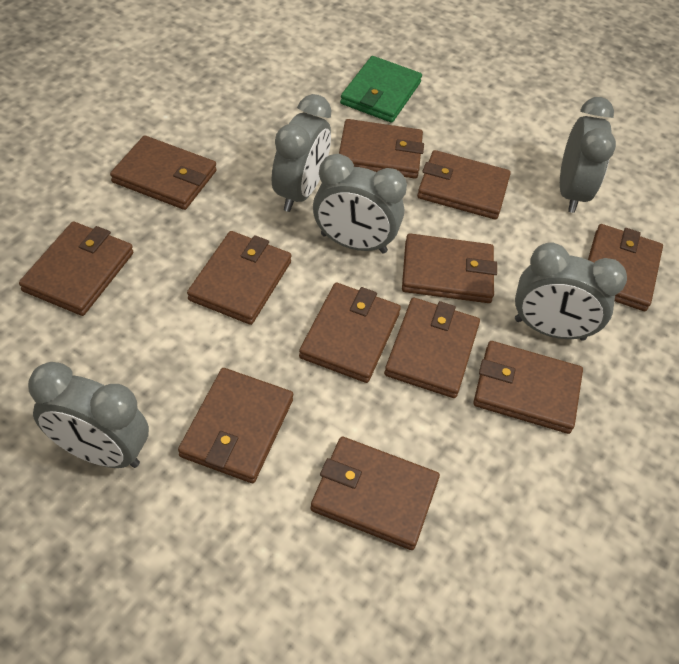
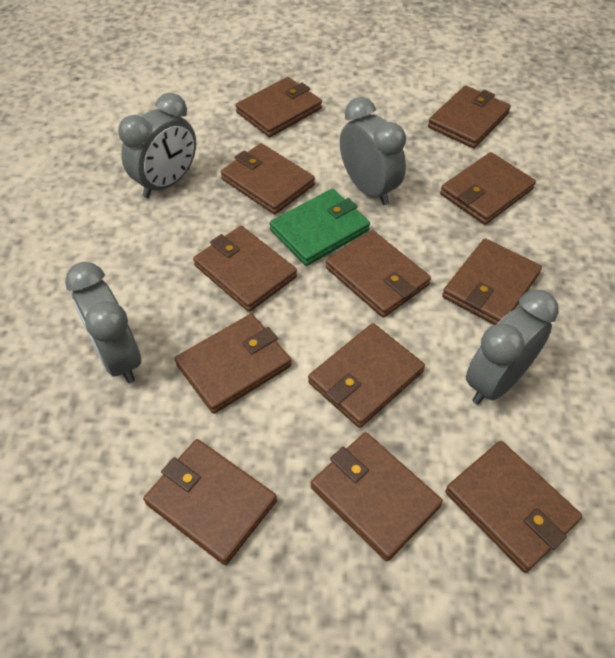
grey clock: [28,362,149,468] [272,94,331,212] [313,154,407,254] [515,243,627,341] [560,97,616,213] = 5 -> [65,262,141,383] [118,93,196,198] [340,97,406,205] [466,290,559,404] = 4

